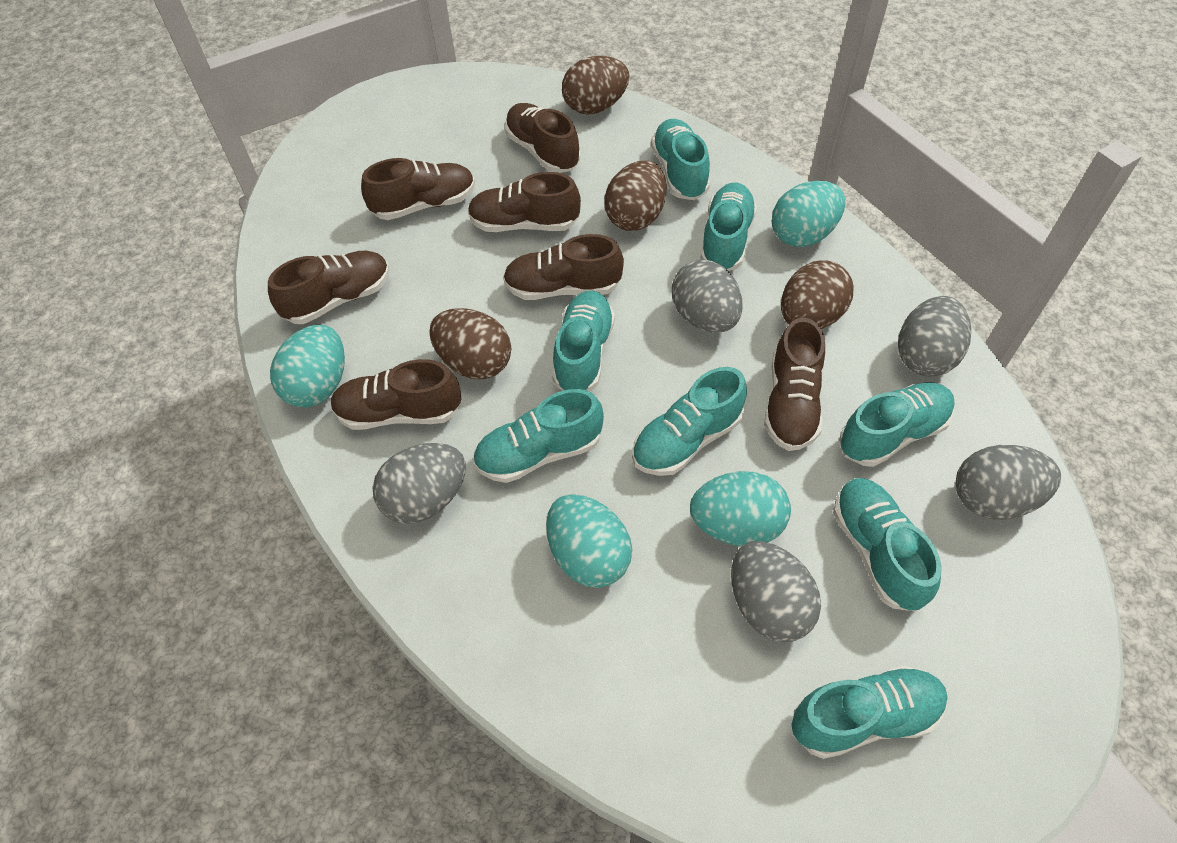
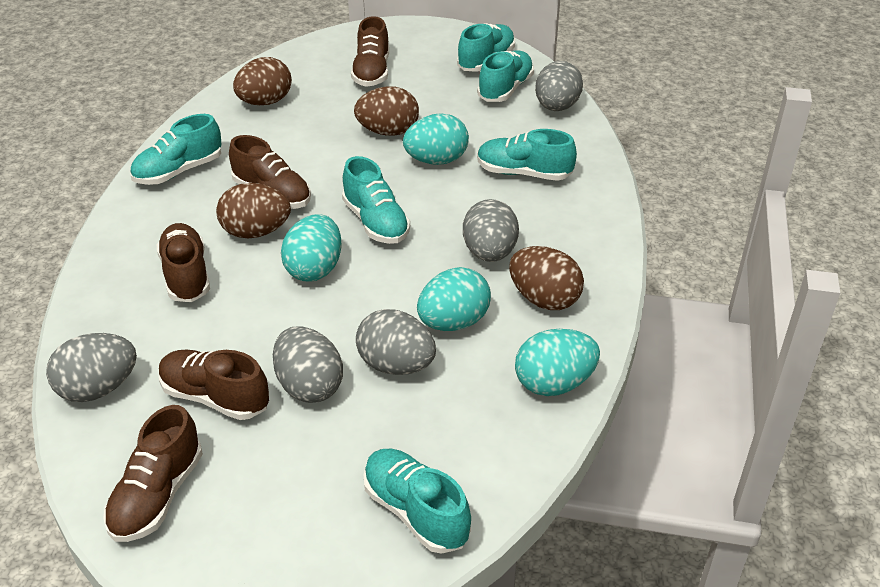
brown shoe: [268,251,390,324] [330,359,461,430] [361,158,475,220] [468,172,581,232] [503,234,624,300] [505,103,580,173] [764,318,825,451] = 7 -> [103,405,203,542] [156,223,210,302] [159,350,269,420] [229,135,311,209] [351,16,389,87] = 5
turquoise shoe: [473,389,604,483] [552,291,615,392] [632,367,747,476] [651,119,710,200] [700,183,757,271] [791,665,948,759] [833,478,942,611] [839,383,955,467] = 8 -> [130,114,221,185] [342,156,410,244] [363,449,471,554] [457,23,515,72] [477,50,534,102] [477,129,577,181] = 6

